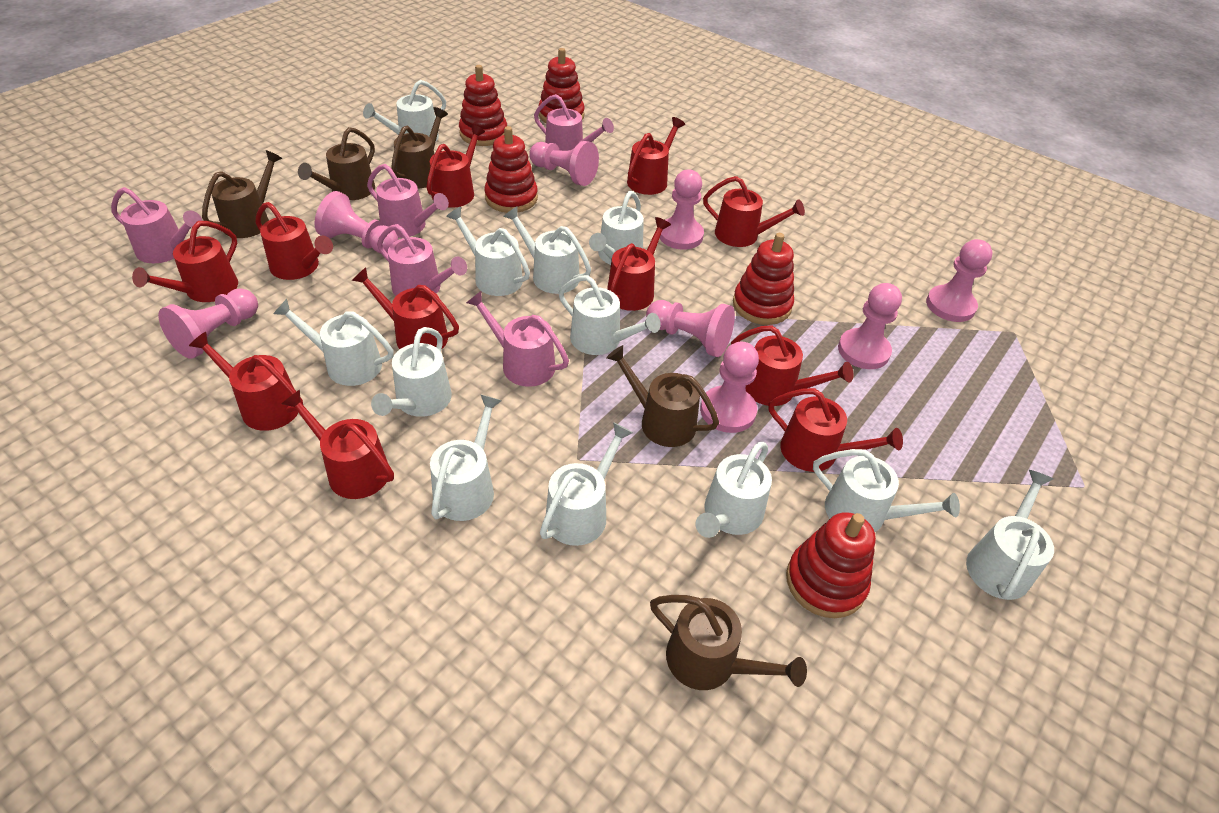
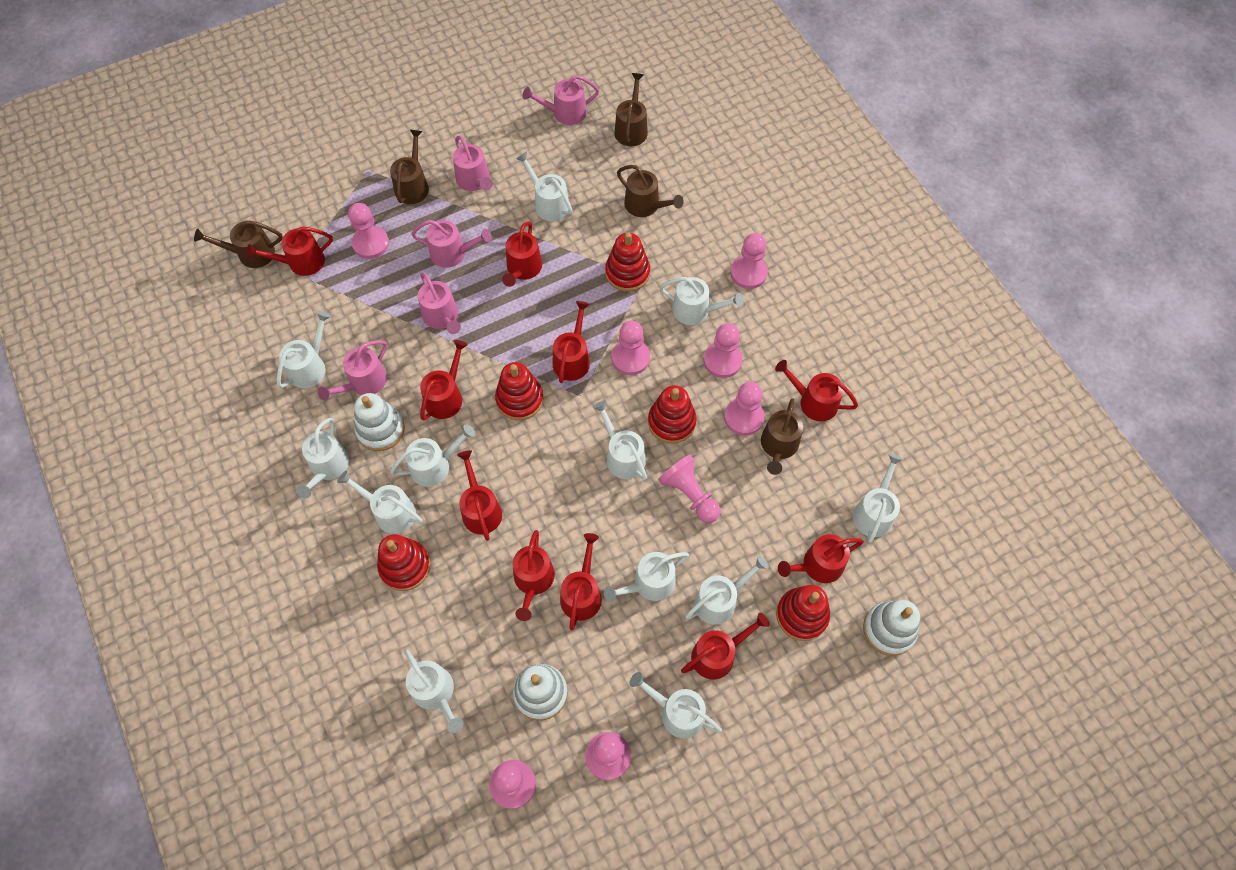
red watering can: [132,221,238,302] [189,332,303,431] [255,202,333,280] [281,390,394,499] [352,267,459,349] [426,125,485,208] [607,217,671,311] [627,117,685,195] [703,176,805,247] [731,325,853,406] [768,388,903,472] = 11 -> [246,227,333,276] [420,340,468,421] [457,450,502,541] [502,222,542,287] [513,530,555,621] [553,301,590,383] [560,533,602,630] [681,613,769,680] [775,360,858,422] [778,534,864,583] = 10
white stacking toy: none = 0 -> [354,393,405,451] [513,664,568,721] [863,600,920,656] = 3

